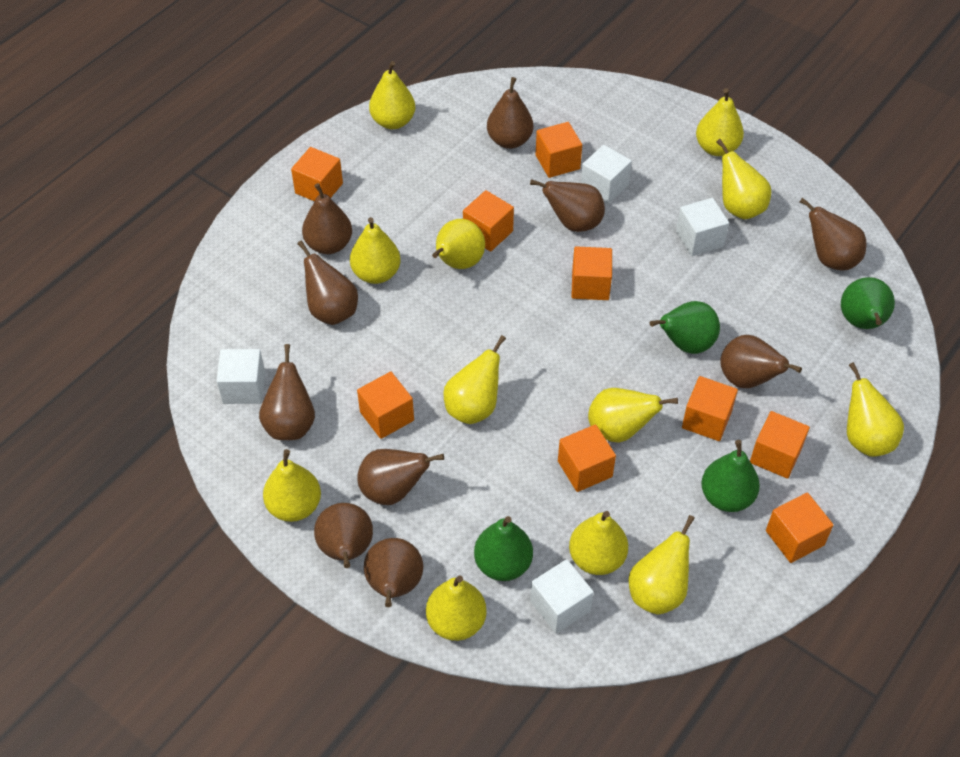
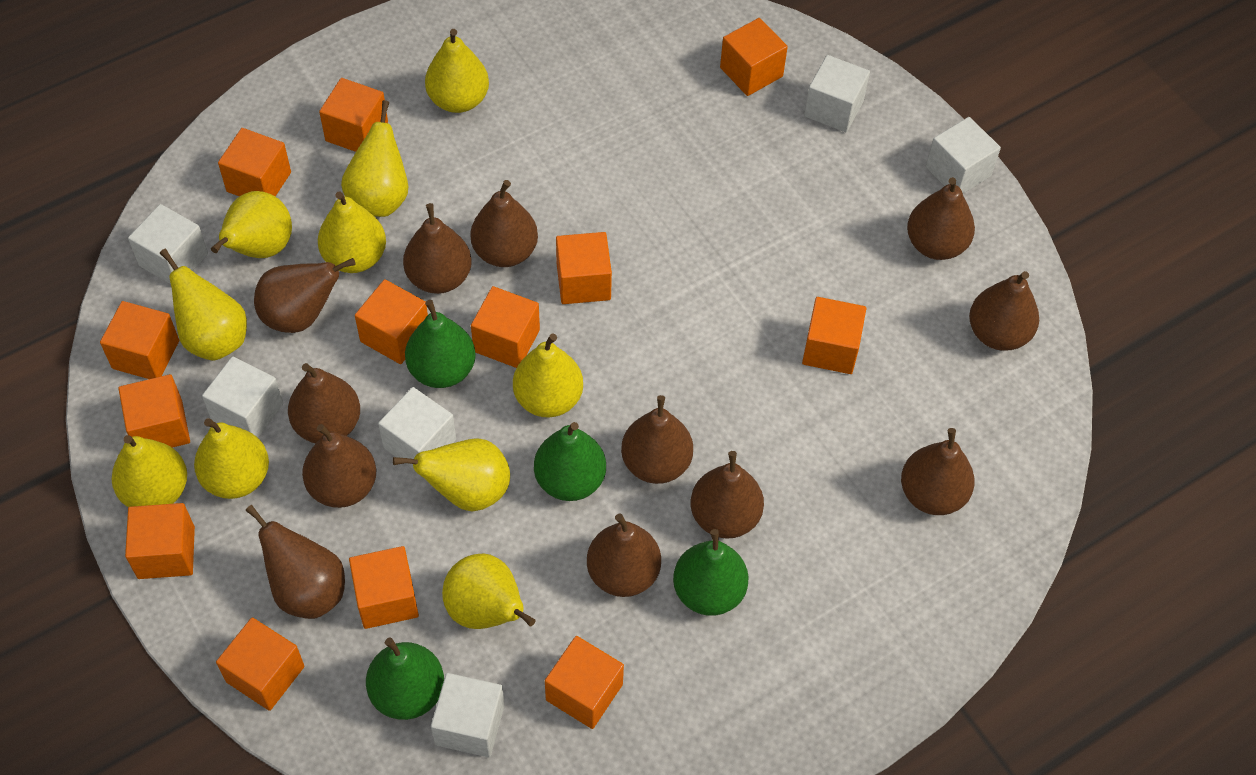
brown pear: [259,344,315,440] [297,240,358,325] [302,183,352,254] [314,503,373,568] [357,449,444,505] [364,538,423,607] [487,77,533,149] [530,179,605,232] [720,335,802,388] [800,197,866,270] = 10 -> [245,505,345,619] [254,258,356,333] [288,363,360,443] [302,424,376,508] [403,203,472,294] [470,180,538,267] [587,513,661,597] [621,395,693,484] [690,451,764,539] [901,428,975,515] [907,177,975,260] [969,271,1039,351] = 12
orange cube: [291,147,343,201] [357,372,414,439] [463,190,514,252] [535,122,582,178] [558,424,616,492] [571,246,612,300] [682,376,738,441] [750,411,810,479] [766,492,833,563] = 9 -> [100,301,179,379] [118,374,190,448] [125,503,195,579] [216,617,305,711] [218,128,291,197] [319,78,388,152] [349,546,419,629] [355,279,428,364] [471,286,540,368] [545,636,624,729] [556,232,612,304] [720,18,788,96] [802,297,866,374] = 13
white cube: [216,349,265,404] [530,559,594,634] [581,145,632,204] [676,198,729,256] = 4 -> [128,204,208,284] [202,356,283,438] [378,387,456,469] [431,673,505,757] [804,55,870,132] [926,117,1001,194] = 6
yellow pear: [263,449,321,522] [350,217,401,284] [369,61,415,129] [426,575,487,641] [432,219,485,269] [443,335,506,424] [569,511,628,575] [588,388,678,443] [629,515,695,615] [696,88,744,156] [716,139,771,219] [847,362,904,457] = 12 -> [112,435,187,507] [160,249,247,361] [194,418,269,499] [211,191,292,258] [318,192,386,273] [341,100,408,217] [393,438,510,512] [425,29,489,113] [442,553,536,629] [513,333,583,417] = 10

